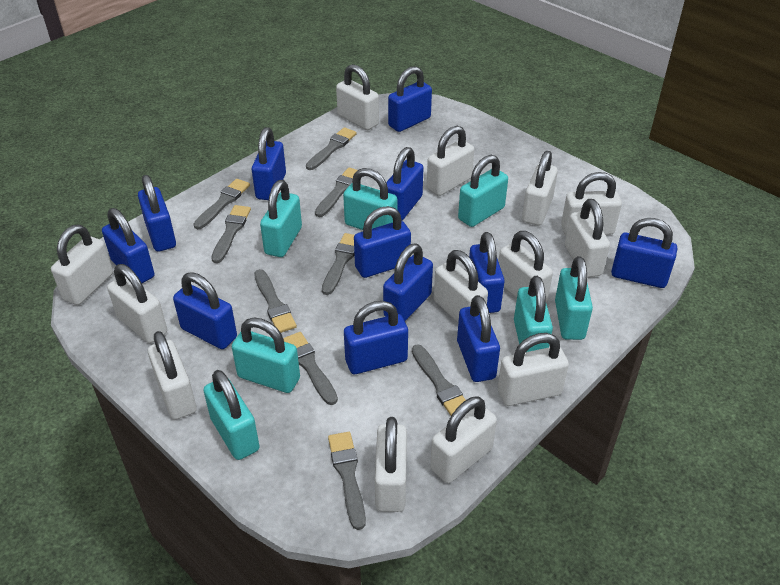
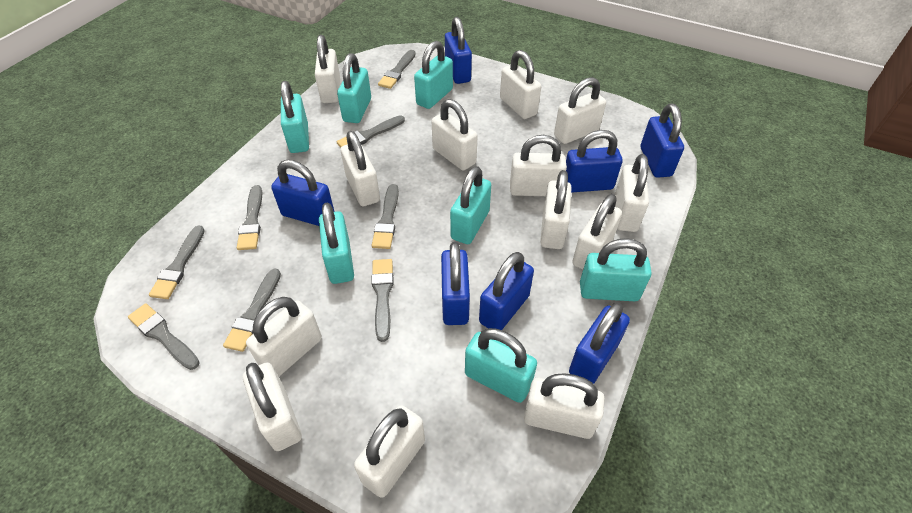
blue padlock: [102,208,155,283] [138,175,176,252] [173,272,237,349] [252,127,286,200] [344,301,408,374] [354,206,411,278] [383,243,433,321] [386,147,424,221] [388,66,432,132] [457,295,500,382] [469,232,505,313] [611,218,677,288] = 12 -> [271,160,335,226] [441,242,470,325] [445,17,472,84] [479,252,534,330] [566,130,622,193] [569,302,630,384] [641,104,684,178] = 7
grey brush: [194,179,250,229] [211,205,251,263] [254,269,297,333] [283,332,338,405] [306,127,357,170] [315,168,357,217] [322,233,354,295] [328,432,366,530] [412,344,465,416] = 9 -> [128,303,200,370] [149,225,205,299] [223,268,281,352] [237,185,262,250] [337,115,405,147] [371,184,399,249] [372,259,394,342] [378,50,416,89] = 8

